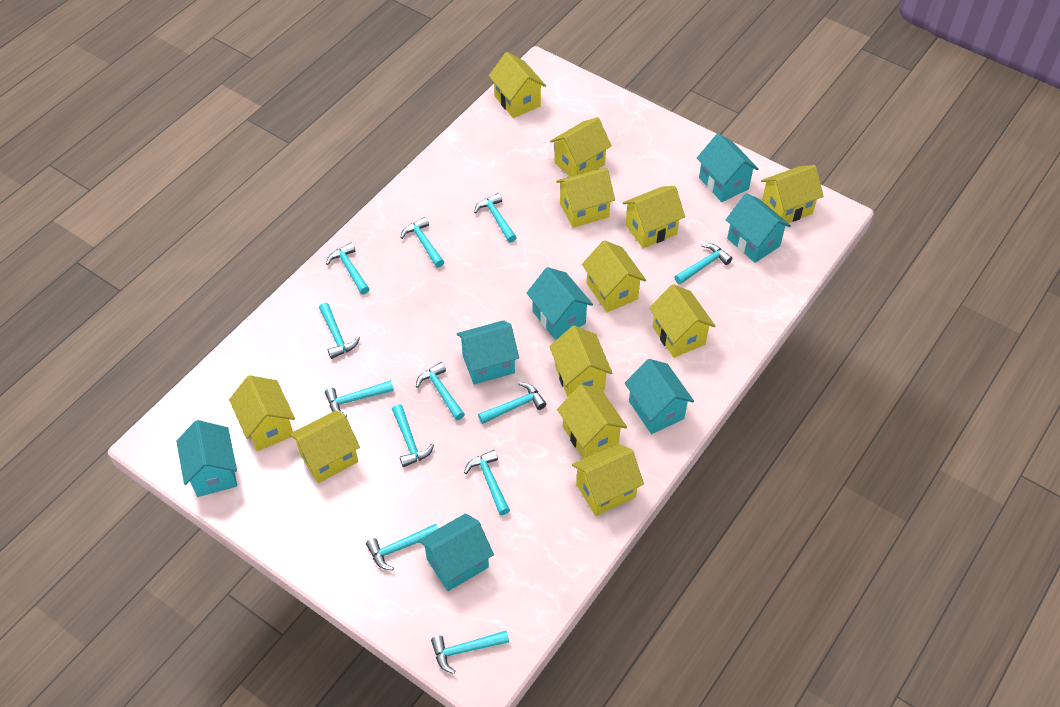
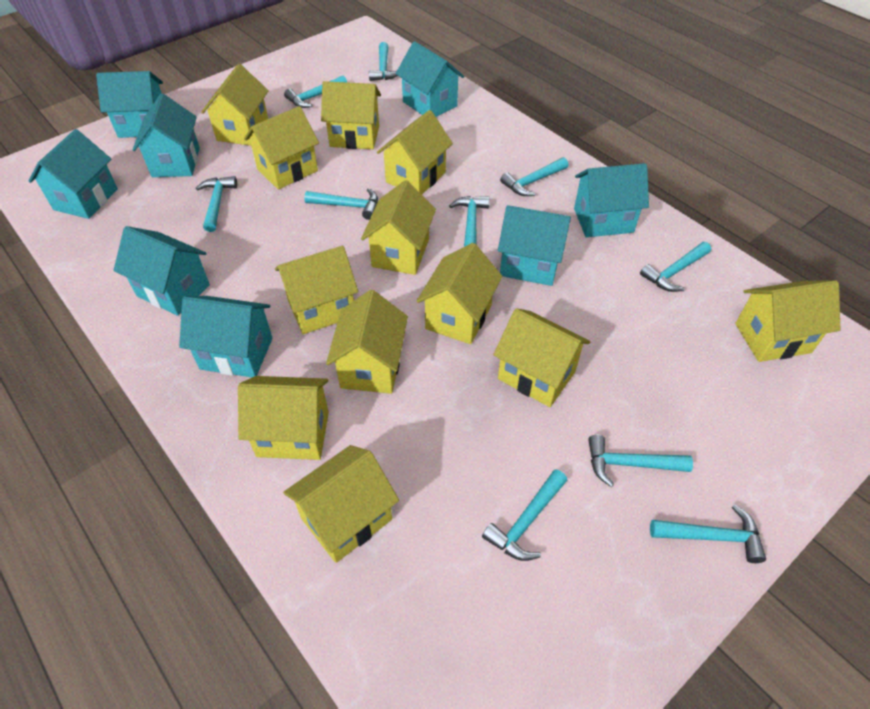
turquoise hammer: [319,303,360,359] [325,380,394,417] [326,243,369,294] [366,524,438,571] [392,404,434,467] [401,217,444,267] [416,362,465,420] [431,631,509,674] [464,450,510,515] [474,193,517,243] [478,382,546,424] [674,243,732,284] = 12 -> [196,176,237,232] [284,75,347,108] [304,188,378,220] [369,42,398,81] [449,196,489,247] [482,469,567,561] [500,157,569,196] [588,435,693,487] [640,242,711,292] [650,504,766,563] = 10
turquoise house: [176,420,237,497] [418,513,494,591] [457,320,519,385] [527,267,593,340] [625,359,694,434] [697,134,759,202] [726,193,791,263] = 7 -> [29,129,118,219] [96,71,163,138] [114,226,210,316] [133,94,200,177] [179,296,272,377] [396,41,464,117] [498,205,571,286] [574,163,649,237] = 8

